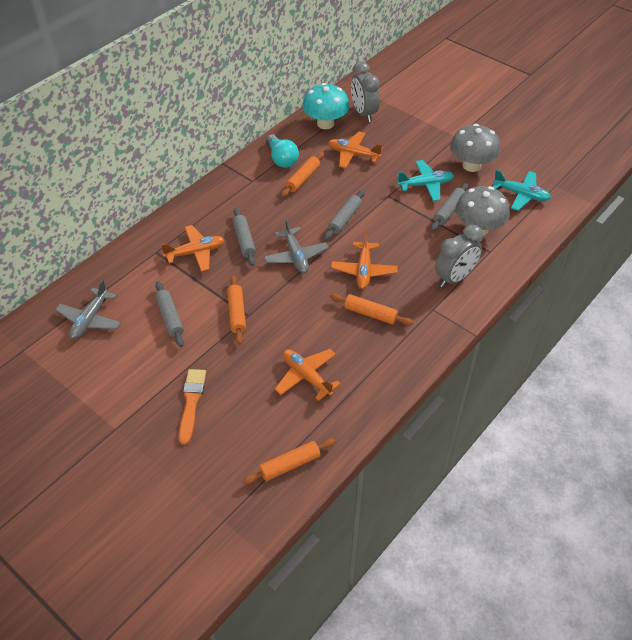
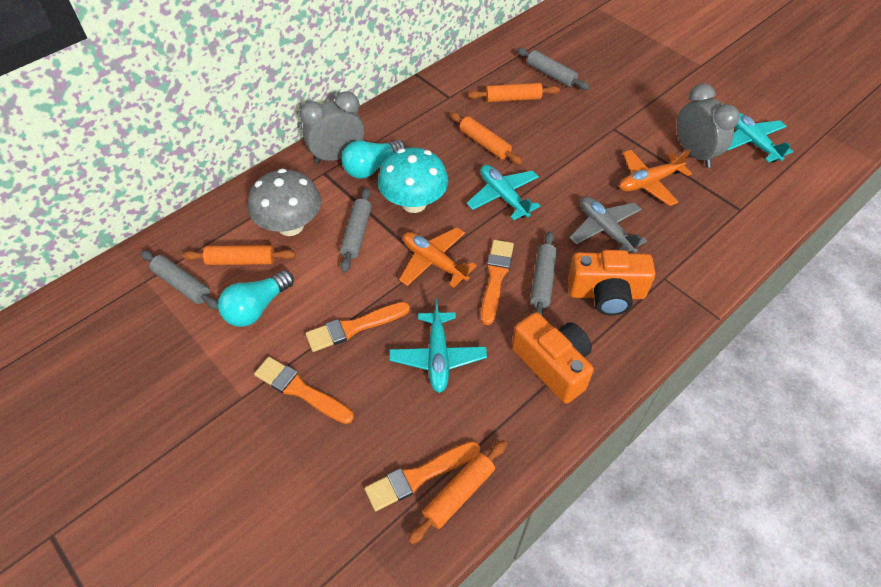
grey mushroom: [450,124,500,172] [456,186,510,236] = 2 -> [248,169,321,236] = 1
grey plane: [55,279,121,340] [264,218,329,273] = 2 -> [569,197,647,253] = 1
orange brush: [179,369,206,445] = 1 -> [254,357,354,424] [306,302,410,352] [365,441,480,511] [481,240,514,325] = 4
orange camera: none = 0 -> [512,312,594,404] [568,250,655,315] = 2
orange plane: [161,225,225,272] [275,349,341,401] [328,131,383,168] [331,231,398,289] = 4 -> [399,227,477,288] [619,150,692,206] = 2
turquoise light bulb: [266,134,299,168] = 1 -> [218,270,294,327] [341,140,406,179] = 2
turquoise plane: [397,160,454,201] [493,170,551,211] = 2 -> [389,299,487,393] [467,165,541,221] [727,113,793,163] = 3

